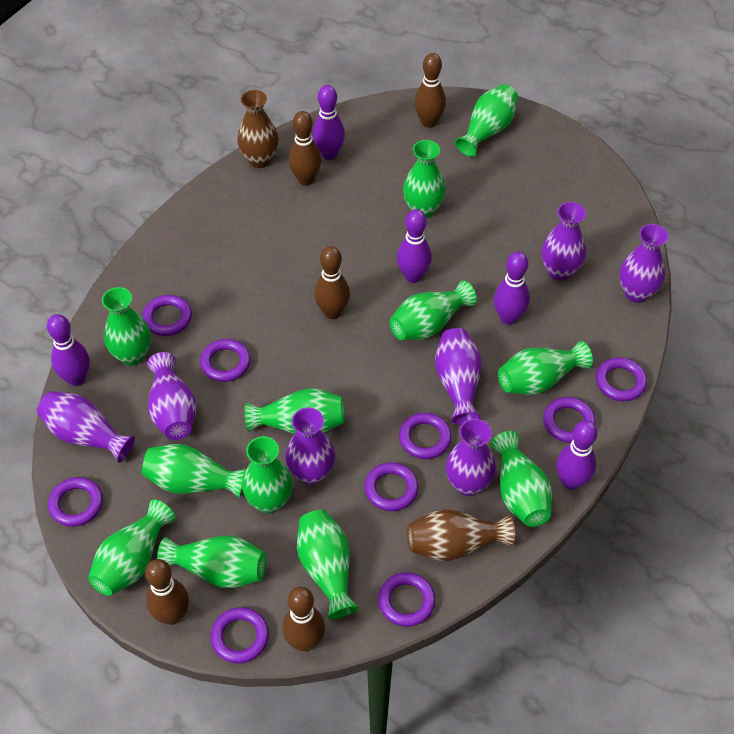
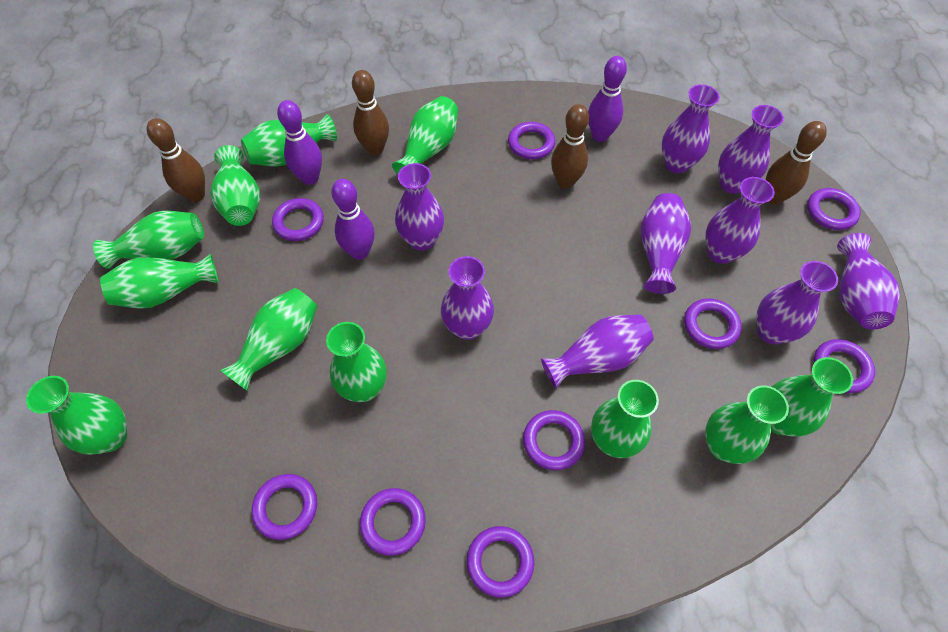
brown bowling pin: [145,559,189,625] [282,587,325,651] [289,111,321,186] [314,246,350,319] [414,53,446,128] = 5 -> [147,118,205,202] [352,70,389,155] [551,104,589,189] [766,121,827,205] = 4
brown vase: [237,90,279,168] [407,509,515,561] = 2 -> none = 0
green vase: [88,499,175,596] [102,287,151,366] [142,444,247,498] [157,535,267,588] [242,436,293,513] [244,388,345,434] [297,510,359,619] [390,280,477,340] [403,140,446,218] [455,84,518,157] [491,431,552,527] [498,341,593,395] = 12 -> [26,376,127,455] [93,211,204,269] [100,253,219,309] [210,145,260,226] [220,288,317,391] [241,114,337,167] [326,322,387,402] [392,96,458,174] [591,380,659,458] [705,385,789,464] [771,357,853,436] = 11
purple bowling pin: [47,314,90,386] [313,85,345,160] [397,209,432,283] [494,252,530,325] [556,420,598,490] = 5 -> [277,100,322,185] [331,179,375,260] [588,56,627,142] = 3
purple vase: [37,391,135,463] [147,352,197,440] [285,407,335,485] [435,328,482,425] [446,419,496,496] [542,202,586,281] [619,224,668,303] = 7 -> [395,163,444,251] [441,256,494,340] [541,314,653,389] [640,193,691,294] [661,84,720,174] [705,177,775,264] [718,105,784,194] [756,261,838,344] [837,233,900,329] = 9

